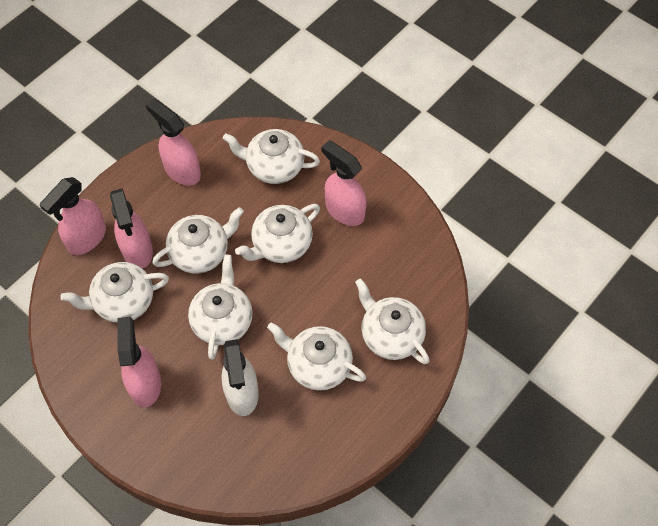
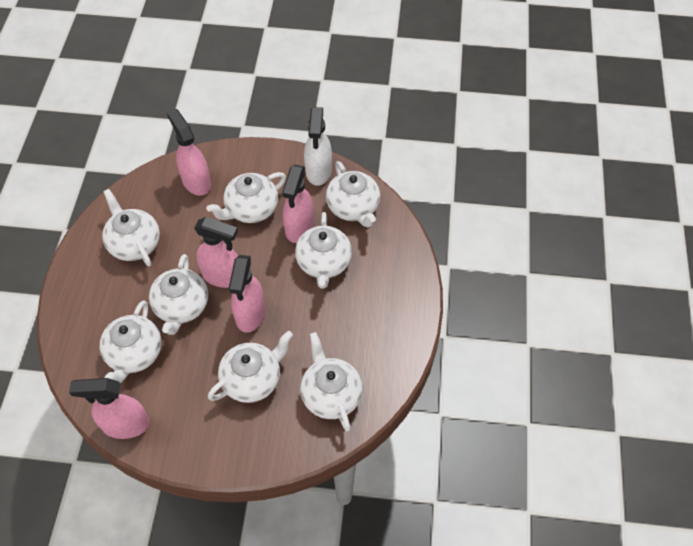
white teapot: [60,262,169,323] [152,207,244,274] [188,255,253,360] [223,129,320,184] [235,204,320,263] [267,322,366,391] [355,278,429,364] = 7 -> [100,300,162,383] [102,189,160,267] [149,254,208,335] [206,172,286,223] [208,331,293,403] [295,212,352,289] [300,332,363,431] [326,161,380,227] = 8

